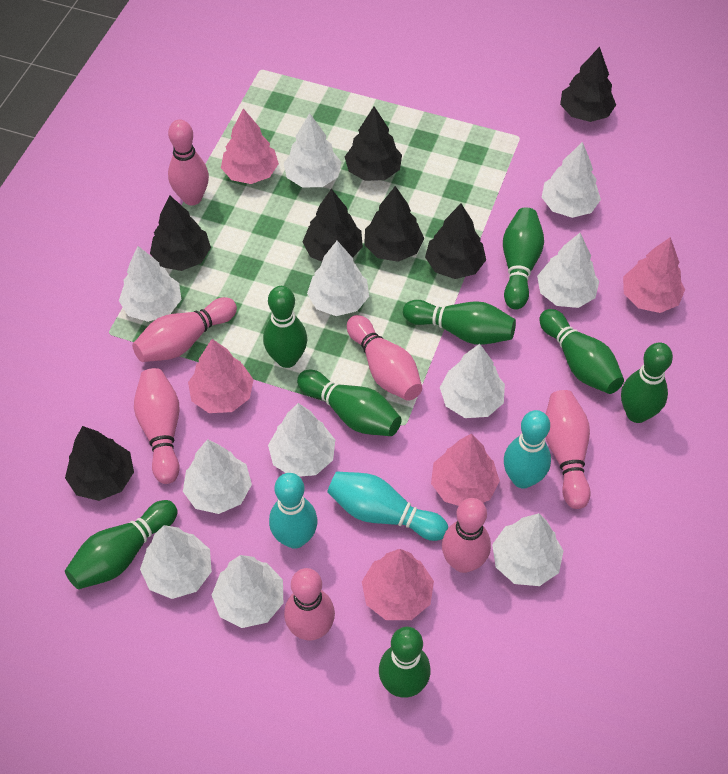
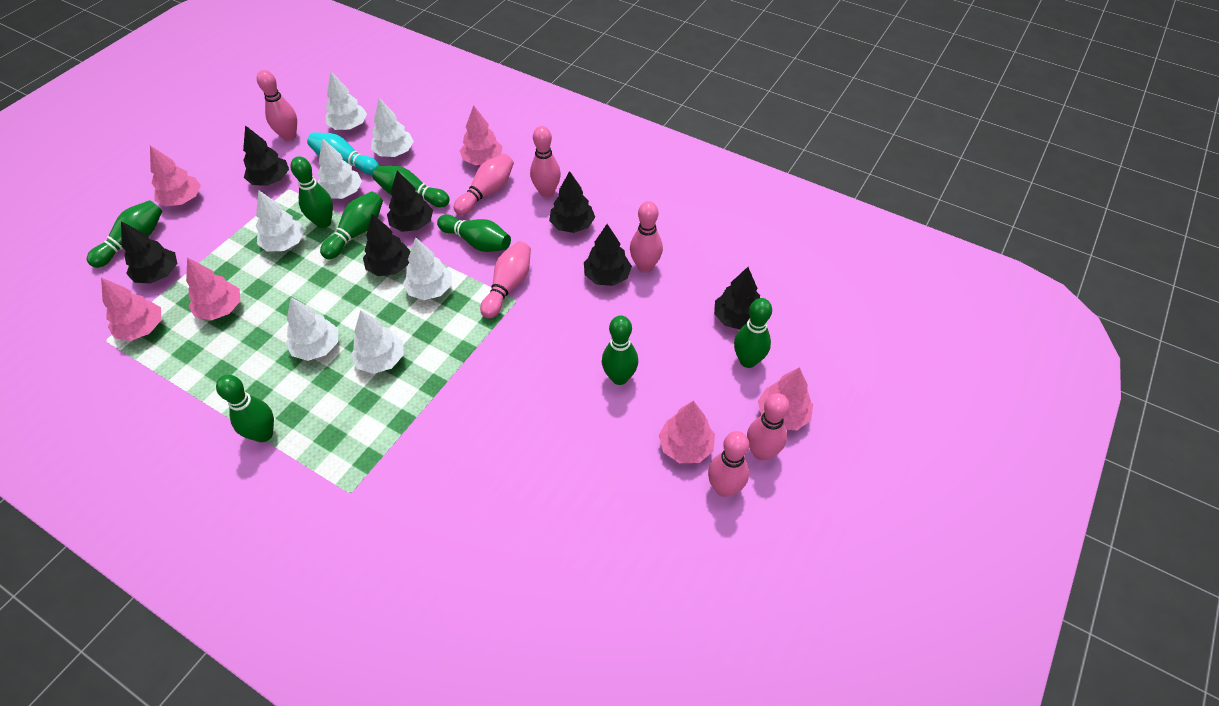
pink tree: [188,339,254,413] [221,109,279,184] [362,549,434,620] [431,433,500,506] [623,237,685,313] = 5 -> [101,278,161,341] [150,146,201,206] [186,257,240,321] [460,105,502,165] [659,401,715,463] [758,367,813,430] = 6
turquoise bowling pin: [269,473,317,549] [327,472,448,541] [504,410,551,489] = 3 -> [307,132,379,175] = 1
white tree: [119,246,182,322] [140,525,212,599] [183,439,252,514] [212,555,283,628] [268,403,335,477] [284,113,341,187] [307,241,369,316] [440,344,505,418] [492,513,564,586] [537,233,599,308] [541,142,601,218] = 11 -> [256,190,304,252] [286,297,338,361] [317,138,362,199] [326,72,367,130] [351,310,403,374] [371,98,414,157] [403,237,452,300] = 7

